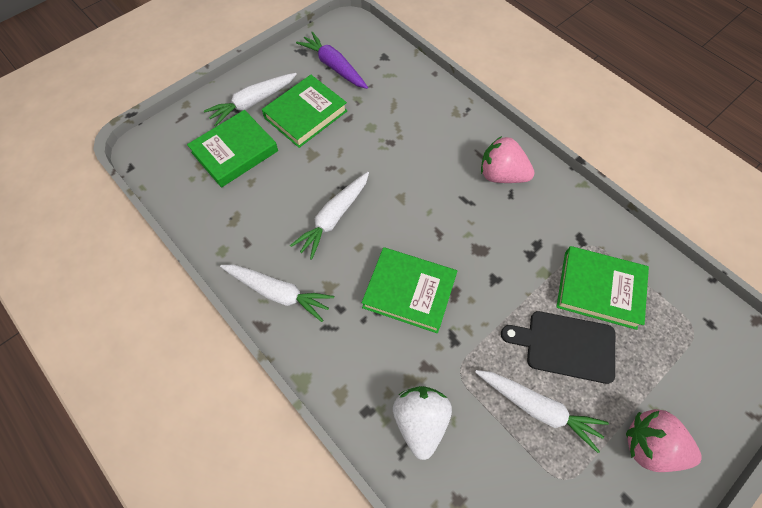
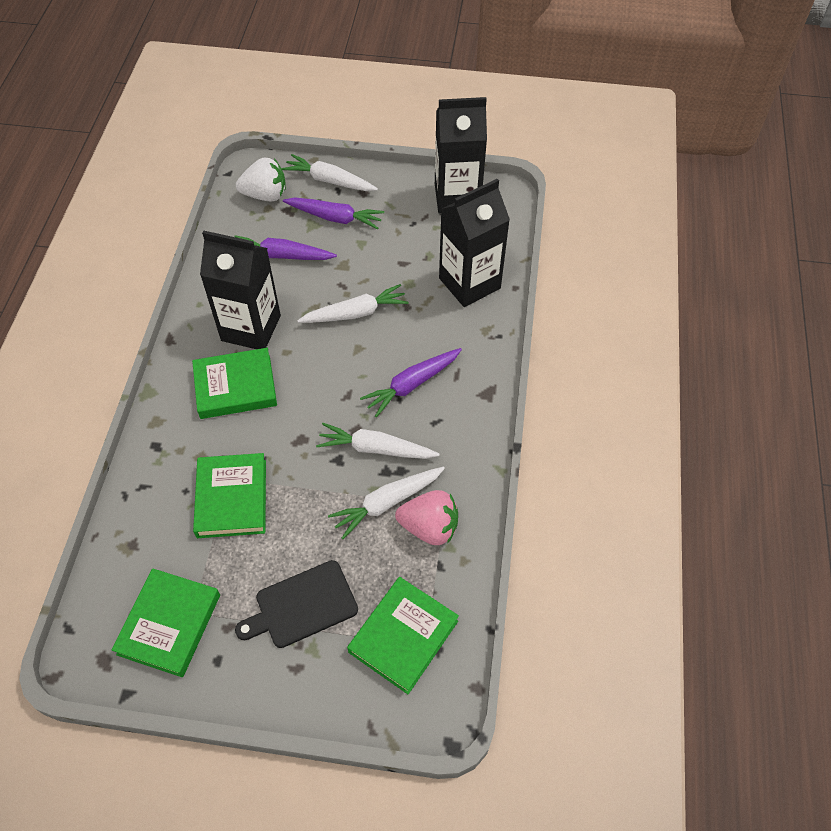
black carton: none = 0 -> [200,231,281,349] [435,97,487,214] [439,179,510,307] = 3
pink strawberry: [481,136,535,183] [626,409,702,472] = 2 -> [395,490,458,545] = 1
purple carrot: [296,32,368,89] = 1 -> [234,235,337,260] [283,198,384,229] [360,348,462,417] = 3

